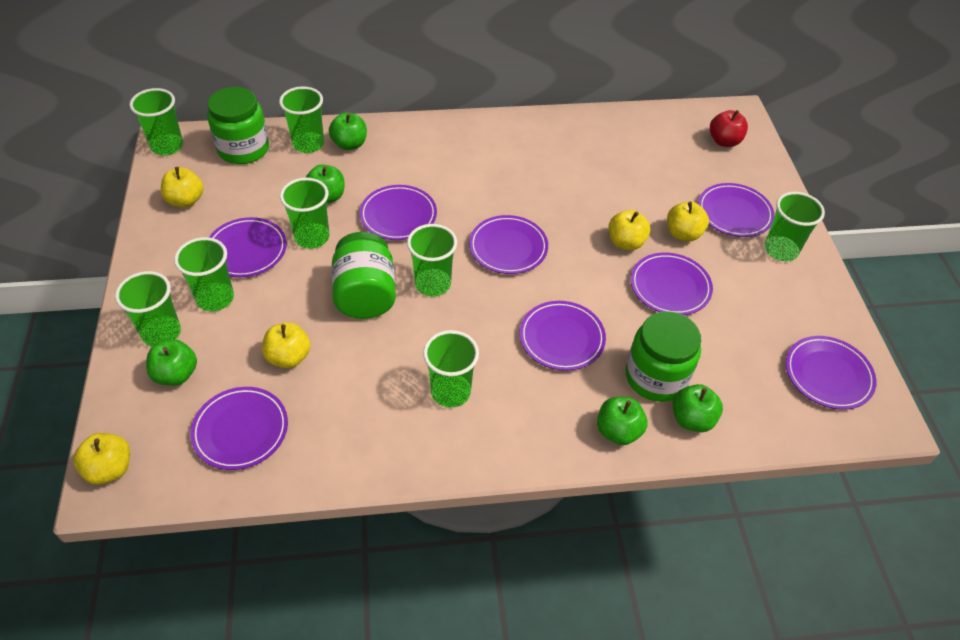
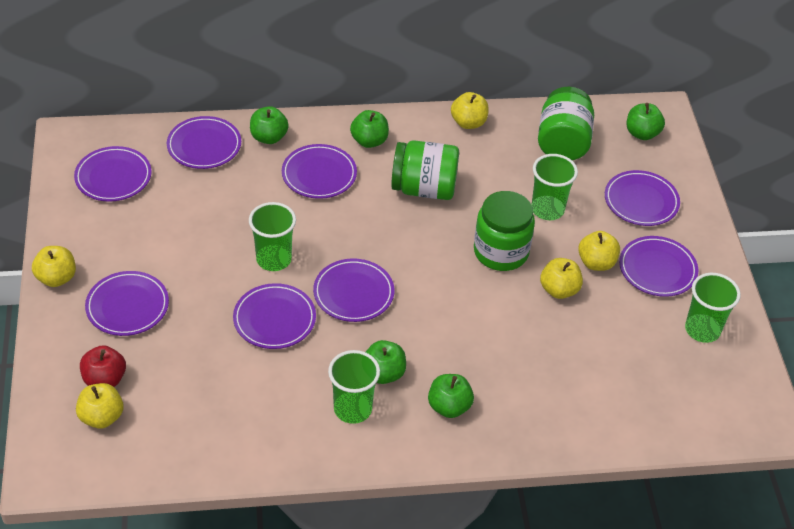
green cup: [115,271,181,347] [129,88,183,155] [174,237,234,311] [279,86,324,153] [280,178,330,249] [407,224,457,297] [423,330,479,408] [764,192,825,261] = 8 -> [249,202,296,271] [328,350,380,424] [532,154,578,220] [685,273,741,343] = 4

